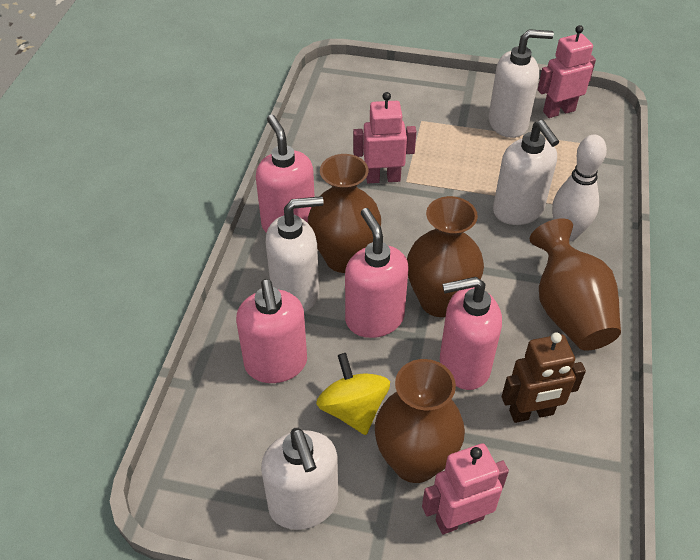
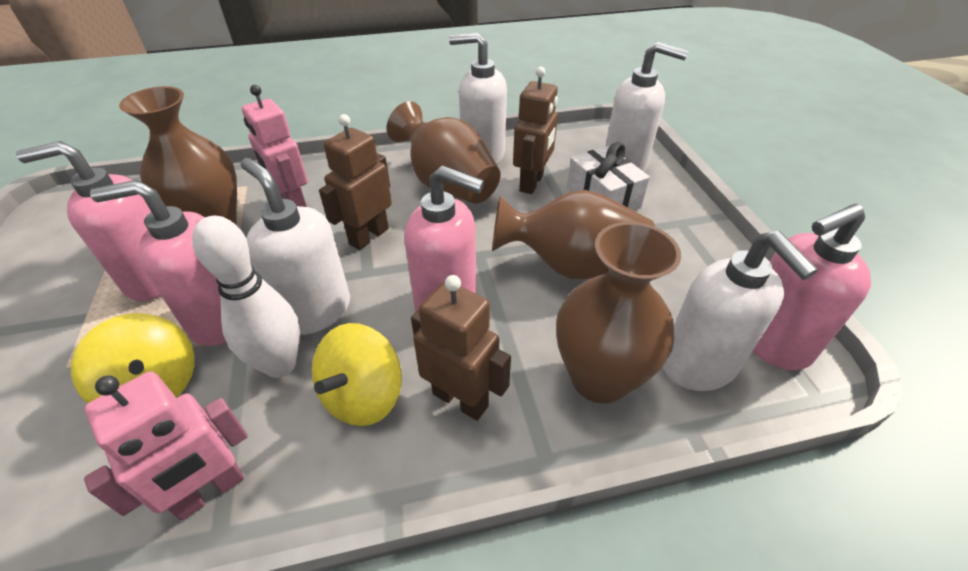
brown robot: [502,332,586,423] = 1 -> [319,114,392,250] [411,275,511,421] [513,67,558,194] = 3
pink robot: [353,92,416,184] [422,443,509,535] [538,25,596,118] = 3 -> [84,371,248,521] [242,85,308,207] = 2
white gift: none = 0 -> [567,142,650,211] = 1
yellow spinning top: [316,353,390,435] = 1 -> [71,313,195,403] [312,323,402,426] = 2

